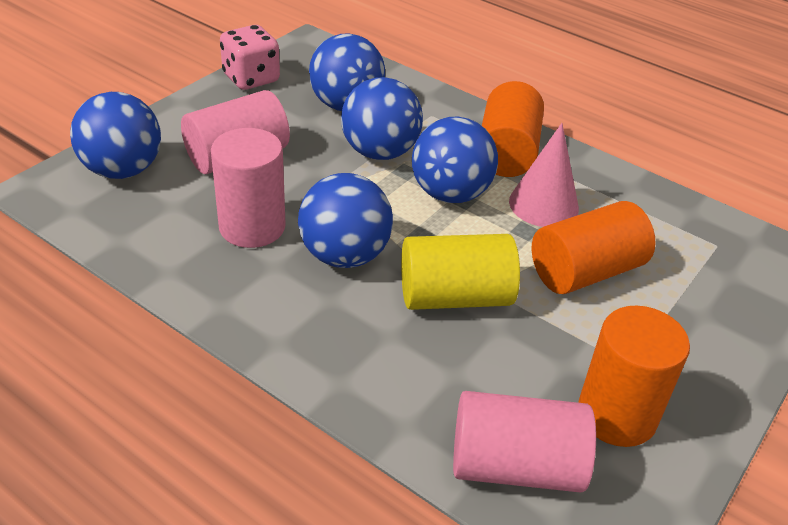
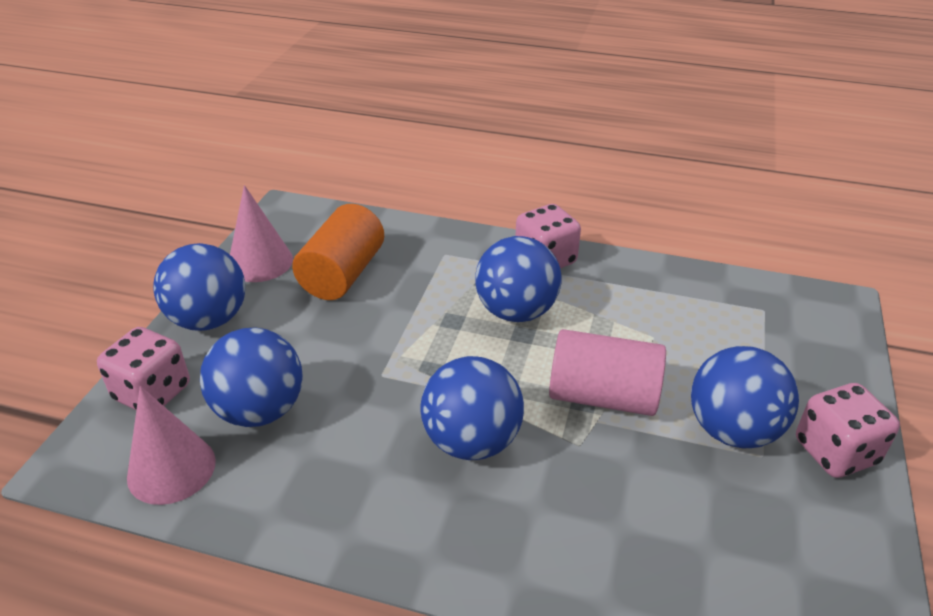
orange cylinder: [482,81,544,177] [532,201,656,294] [578,306,690,447] = 3 -> [292,204,384,300] = 1
pink cone: [509,123,579,227] = 1 -> [127,386,216,505] [230,185,293,282] = 2
pink cylinder: [181,90,290,174] [211,128,286,248] [453,391,596,493] = 3 -> [549,329,666,416] = 1
pink dice: [220,25,280,90] = 1 -> [97,327,190,410] [515,204,581,268] [796,383,900,478] = 3
yellow cylinder: [401,234,520,310] = 1 -> none = 0

